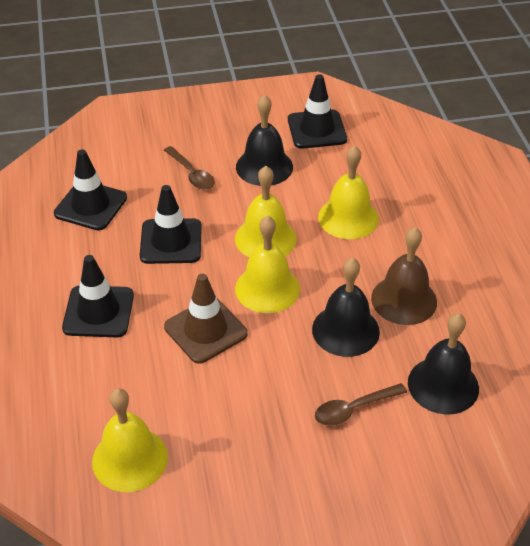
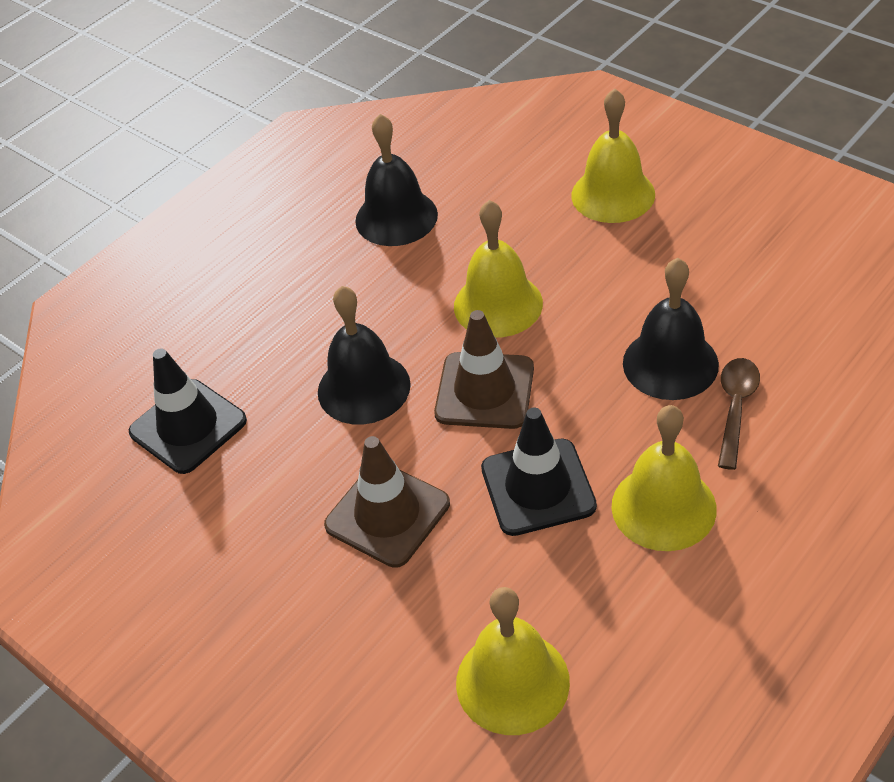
black traffic cone: [54,149,127,230] [62,255,134,337] [140,185,202,264] [288,74,347,149] = 4 -> [129,348,247,474] [481,407,597,536] = 2
brown bell: [371,227,437,325] = 1 -> none = 0
brown spoon: [164,146,215,190] [315,383,407,426] = 2 -> [718,358,760,470] = 1
brown traffic cone: [164,274,248,364] = 1 -> [324,436,450,568] [434,310,534,429] = 2

